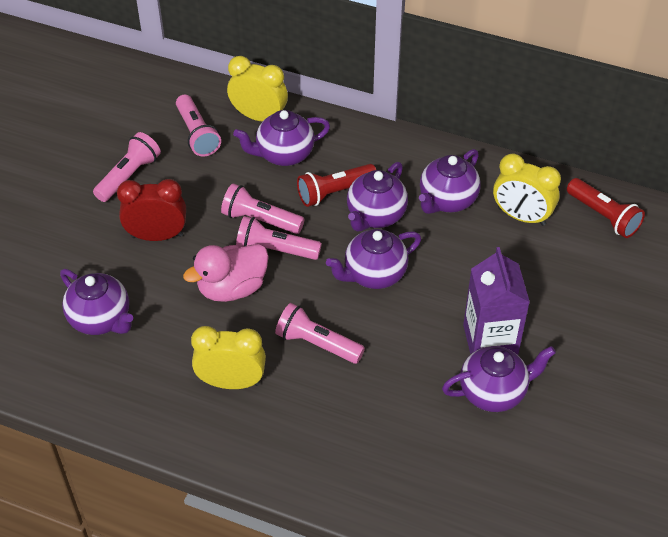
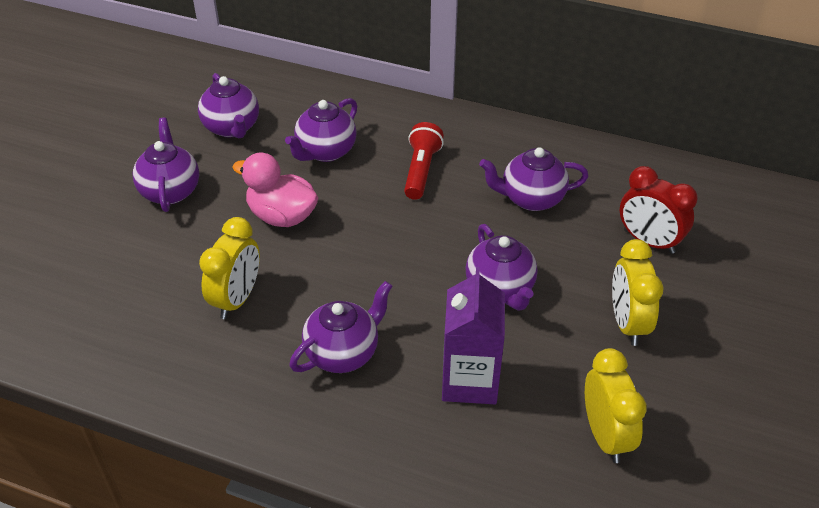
pink flashlight: [93,132,161,202] [176,95,221,156] [221,183,304,234] [236,216,322,260] [275,303,365,364] = 5 -> none = 0
red flashlight: [297,164,376,207] [567,178,645,238] = 2 -> [404,122,444,200] = 1

